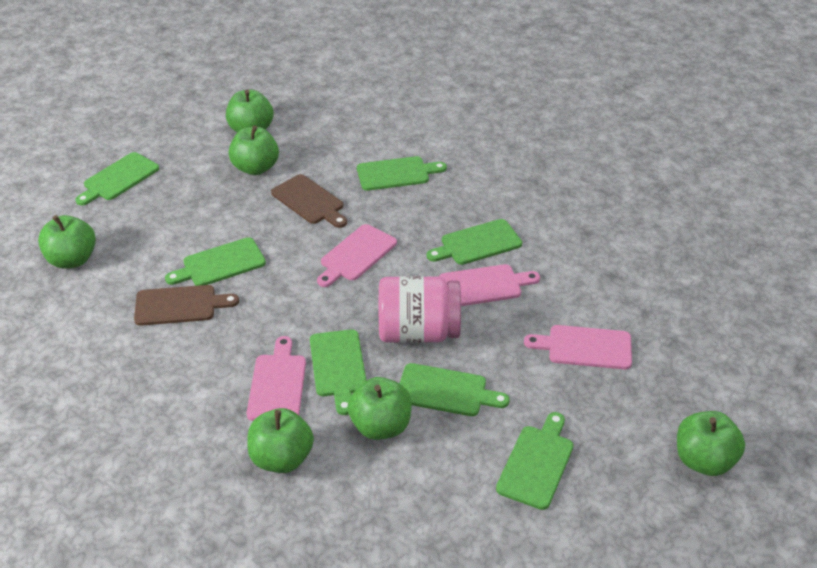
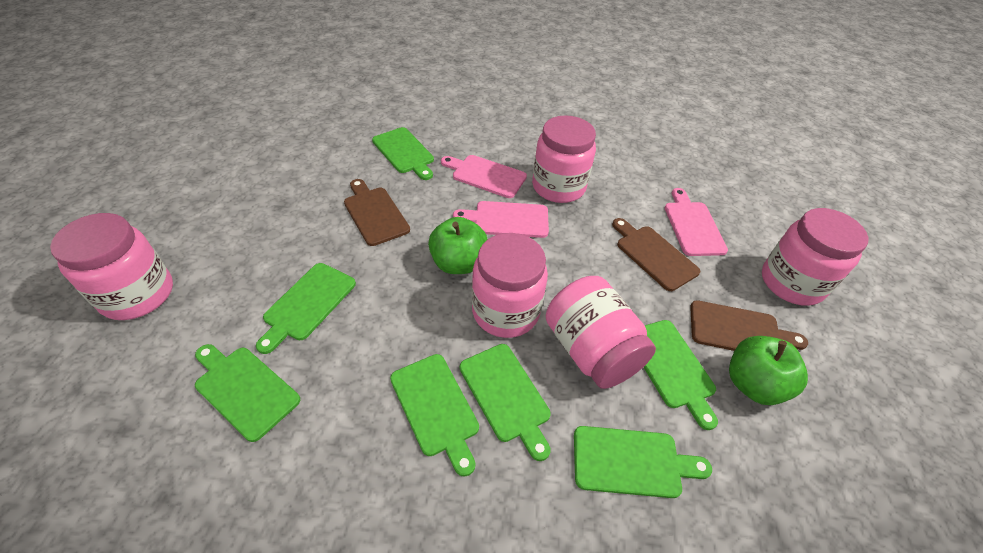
brown cutting board: [134,285,239,326] [271,174,347,228] = 2 -> [344,179,410,246] [612,218,700,291] [690,300,808,351] = 3
green apple: [38,215,96,269] [226,89,274,132] [229,125,279,175] [247,408,314,473] [348,377,412,440] [677,411,745,476] = 6 -> [428,217,488,274] [729,336,808,405] = 2
pink cutting board: [247,336,306,421] [317,224,397,287] [439,264,540,306] [524,325,632,369] = 4 -> [441,155,527,198] [453,201,549,238] [665,188,728,256] = 3
pink jar: [379,276,461,343] = 1 -> [50,213,173,320] [472,233,548,338] [532,115,596,203] [546,276,656,389] [762,208,869,306] = 5

